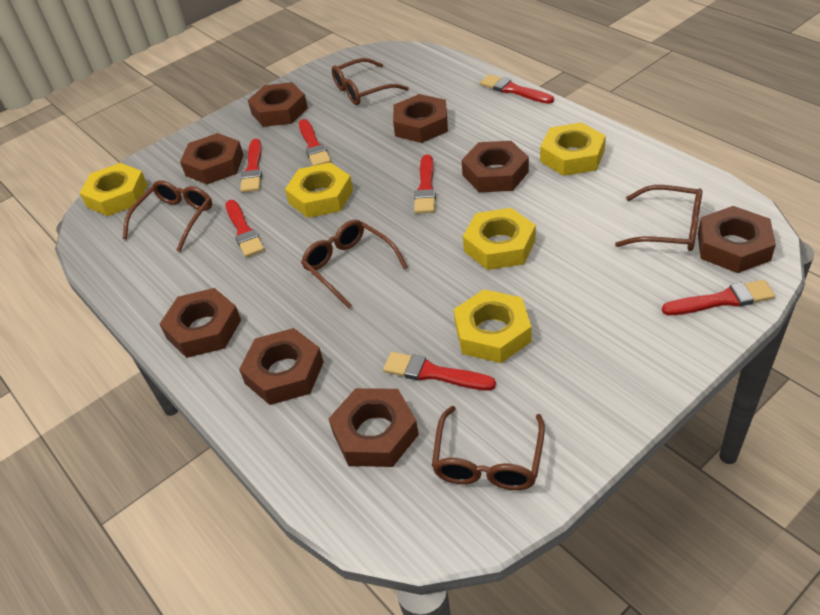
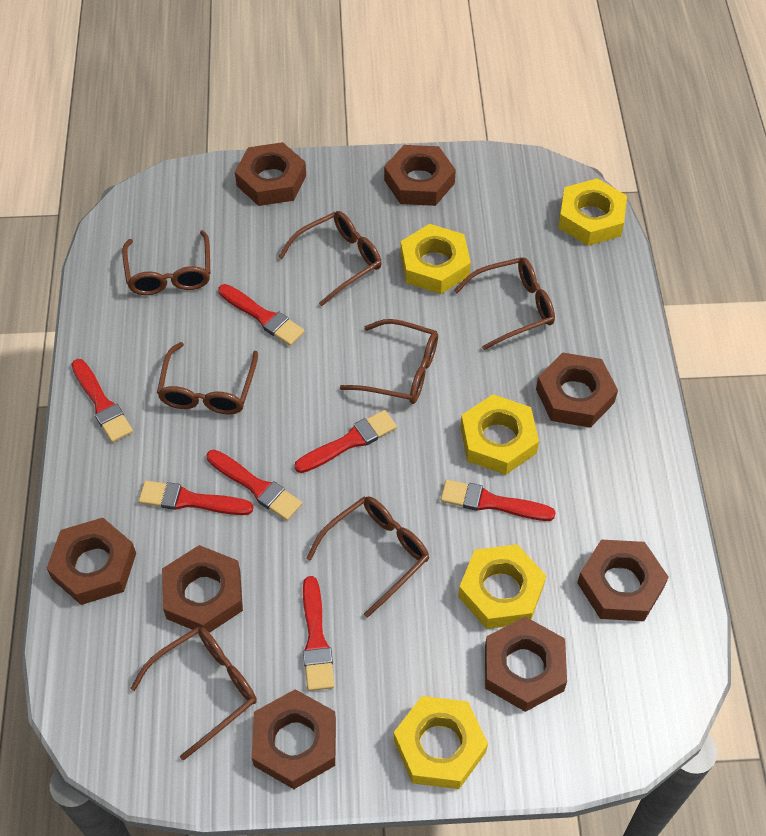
brown glasses: [123,180,212,252] [301,219,408,308] [331,58,409,105] [432,406,545,490] [615,185,702,251] = 5 -> [122,230,210,295] [130,626,257,761] [157,342,258,414] [278,211,382,306] [306,496,429,618] [340,319,438,404] [454,257,555,350] = 7

